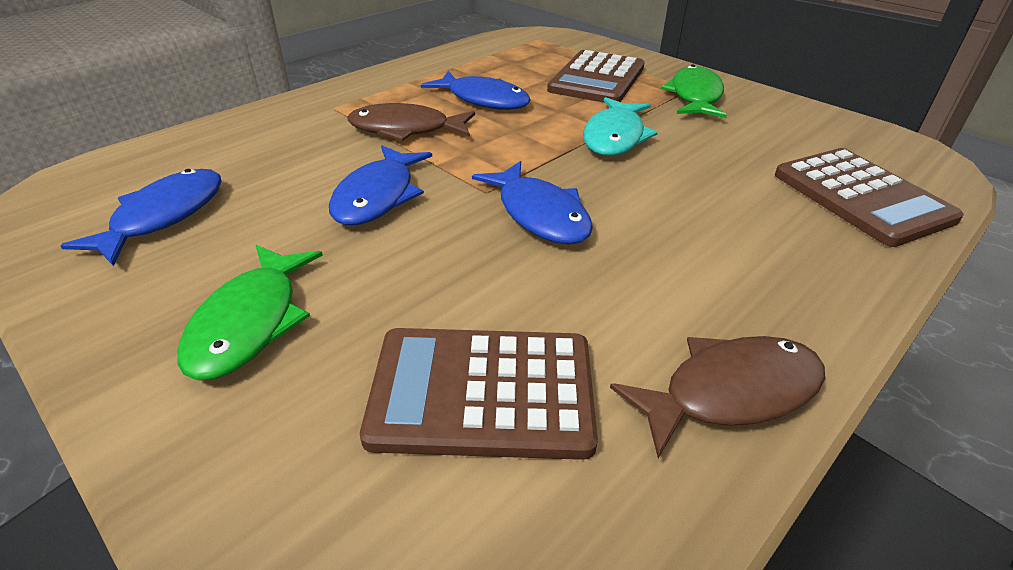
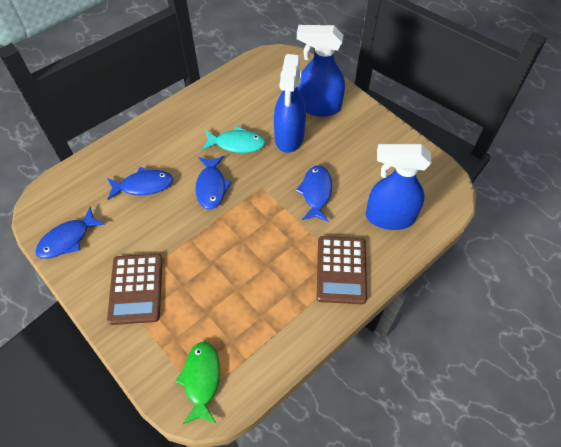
blue spray bottle: none = 0 -> [274,54,306,153] [297,25,345,117] [366,144,432,230] = 3
brown calculator: [360,328,598,460] [547,50,645,103] [775,148,963,247] = 3 -> [107,254,163,325] [316,236,367,304] = 2
brown fish: [348,103,475,141] [610,336,825,458] = 2 -> none = 0
green fish: [177,245,323,380] [661,64,727,118] = 2 -> [175,342,220,424] = 1

